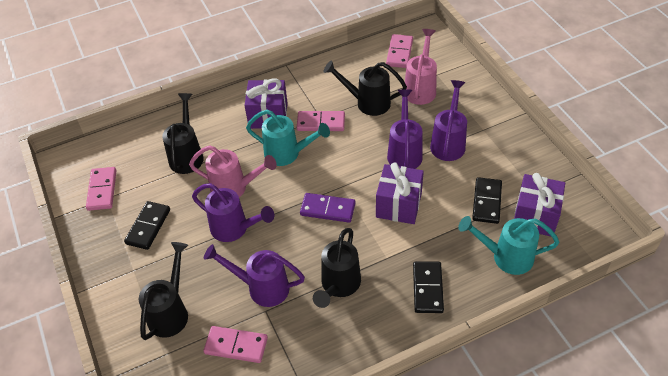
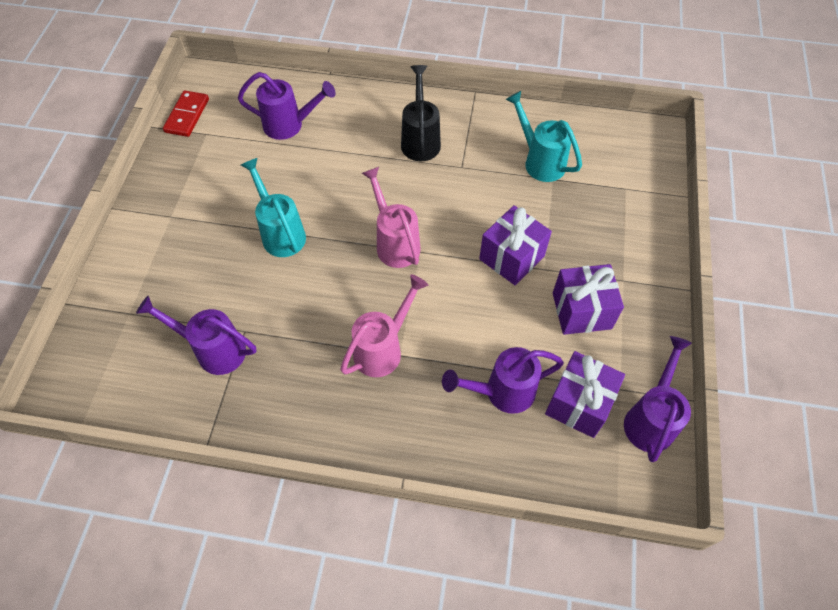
black domino: [124,201,170,250] [413,261,444,313] [472,177,502,224] = 3 -> none = 0
black watering can: [139,242,188,340] [162,93,204,174] [313,228,361,308] [323,61,407,116] = 4 -> [401,65,441,162] = 1
pink domino: [86,167,116,211] [203,326,268,363] [297,111,345,131] [386,34,413,68] = 4 -> none = 0
purple domino: [300,193,355,223] = 1 -> none = 0
red domino: none = 0 -> [163,90,209,137] = 1

